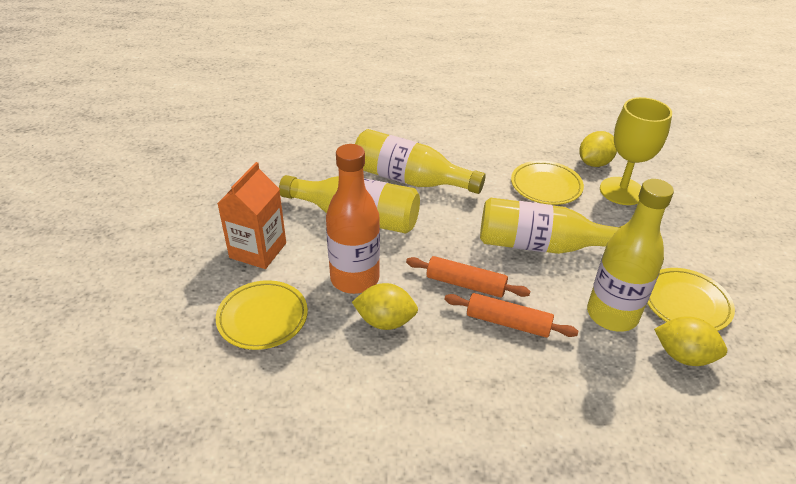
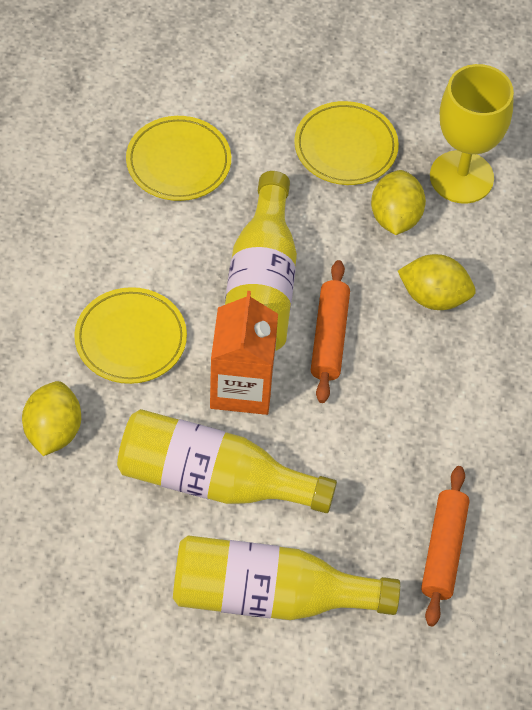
orange bottle: [326,144,380,294] = 1 -> none = 0
yellow bottle: [279,175,420,233] [355,129,486,194] [480,198,622,254] [587,179,674,332] = 4 -> [117,409,337,513] [173,535,400,620] [225,171,297,351] = 3

